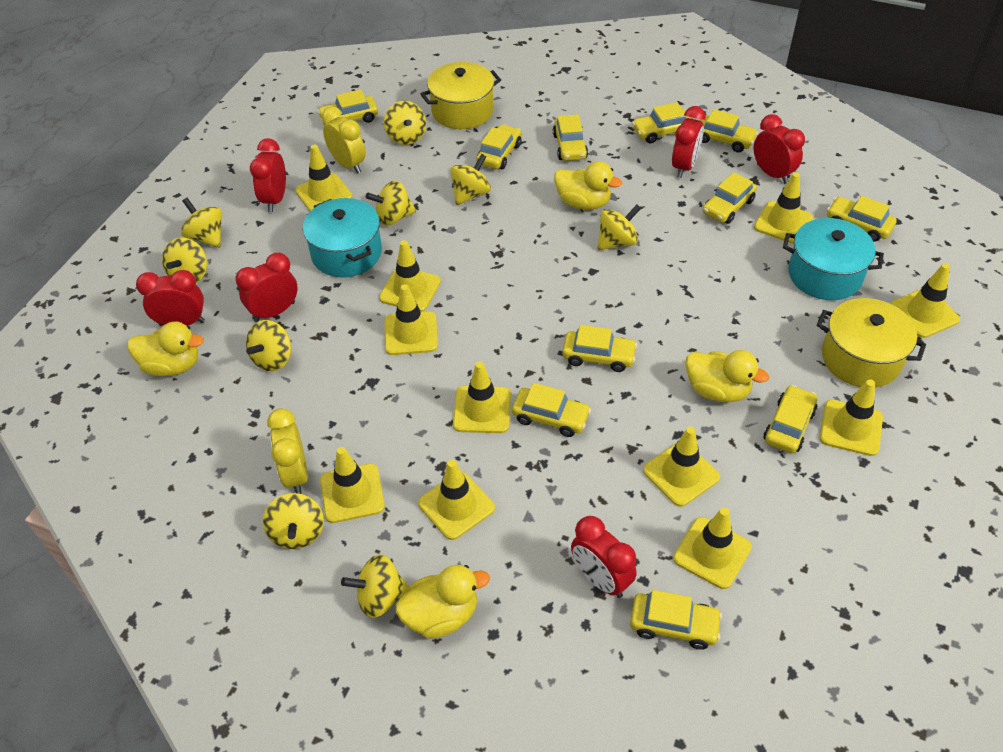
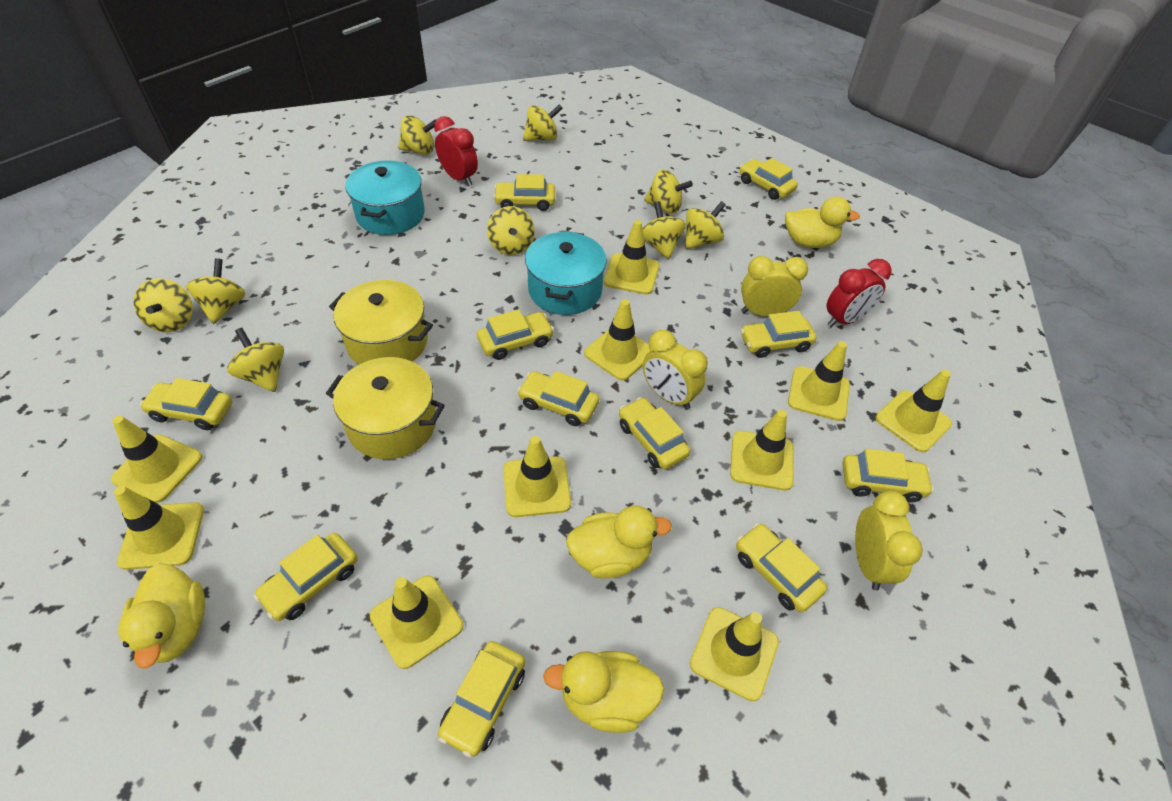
red clock: [136,270,205,326] [235,253,298,322] [250,138,286,212] [571,516,637,598] [672,106,706,178] [754,114,805,184] = 6 -> [434,116,478,186] [826,259,892,327] = 2
yellow clock: [267,408,308,494] [322,106,366,174] = 2 -> [643,330,708,410] [741,256,808,316] [855,490,923,590] = 3
yellow traffic cone: [295,145,353,211] [320,447,385,523] [379,240,441,312] [385,284,438,355] [418,459,495,540] [453,361,511,433] [643,427,720,507] [673,508,752,589] [754,172,813,244] [820,379,883,456] [890,263,960,338] = 11 -> [111,415,202,503] [114,486,204,570] [370,576,463,669] [503,436,571,517] [584,299,650,380] [604,220,659,294] [690,607,779,701] [730,410,794,491] [788,341,850,421] [876,370,952,452] = 10

